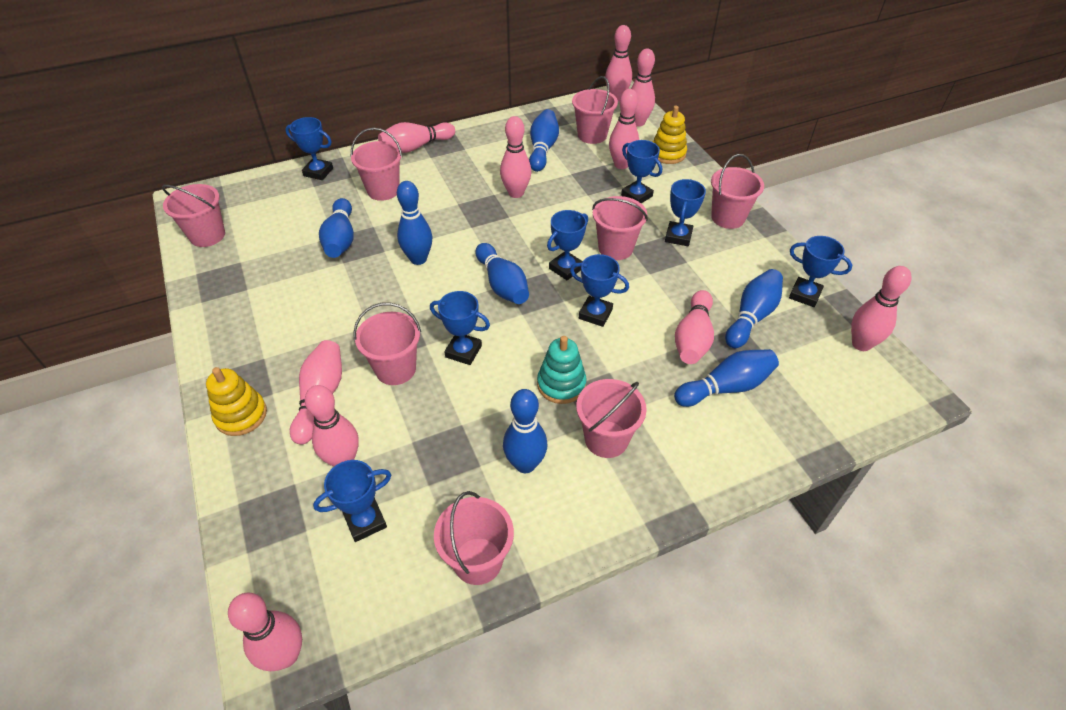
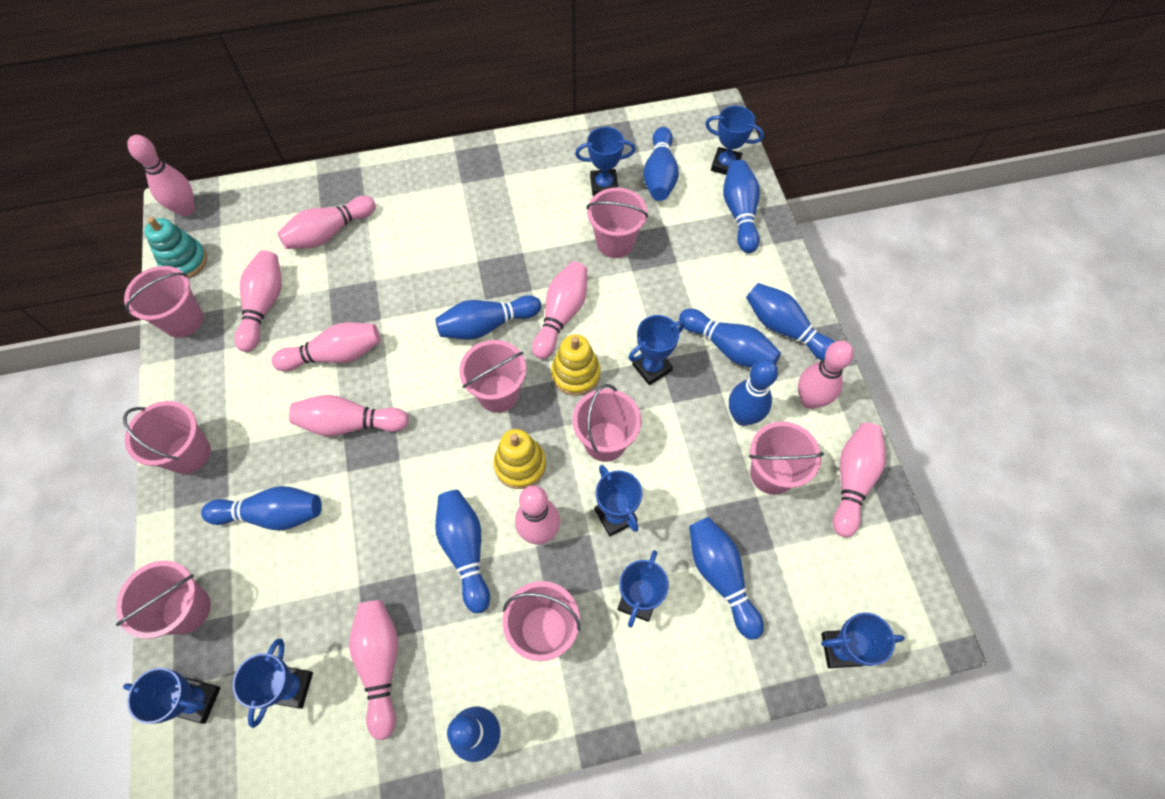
blue bowling pin: [319,198,354,258] [397,181,432,265] [475,243,529,304] [503,389,548,473] [529,109,559,172] [674,349,779,407] [725,269,783,348] = 7 -> [201,486,322,530] [435,295,541,340] [435,490,490,613] [447,707,500,762] [643,127,679,201] [679,309,781,368] [689,517,764,640] [723,160,760,253] [729,359,778,426] [746,283,835,360] = 10

